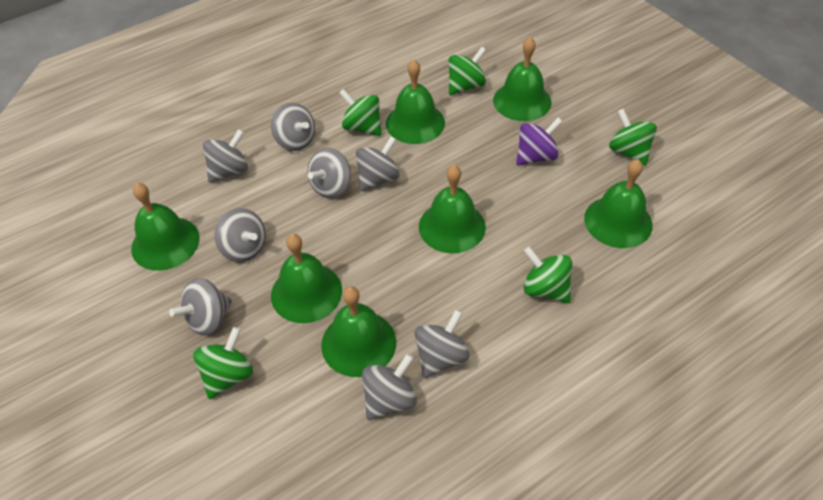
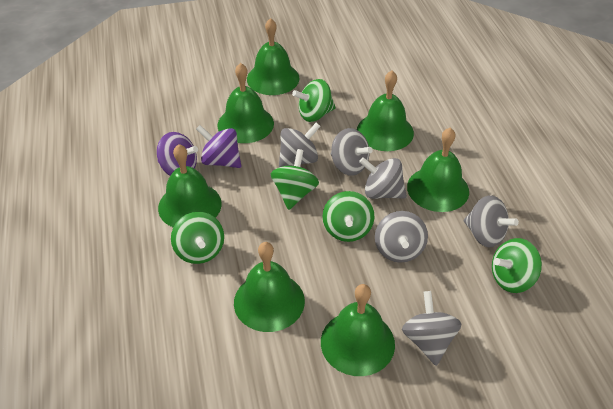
grey spinning top: [169,278,232,336] [203,129,248,183] [214,208,266,262] [271,103,315,151] [308,148,351,198] [356,136,400,191] [362,354,417,420] [415,310,469,378] = 8 -> [279,123,320,167] [331,128,373,176] [359,157,407,199] [375,211,428,263] [402,291,461,366] [464,195,519,247] = 6
purple spinning top: [516,117,563,165] = 1 -> [157,132,198,176] [196,125,241,168] = 2

